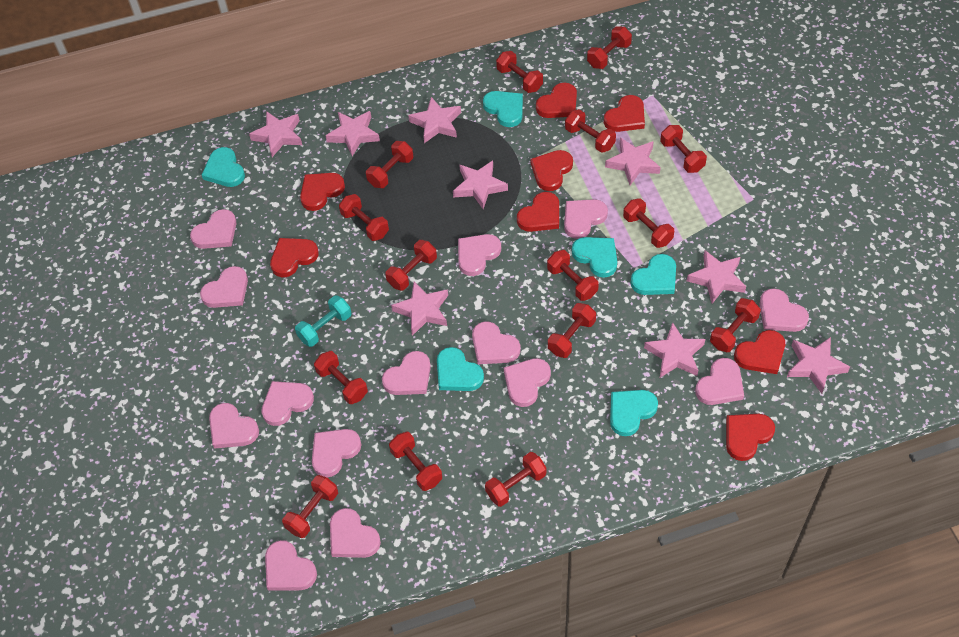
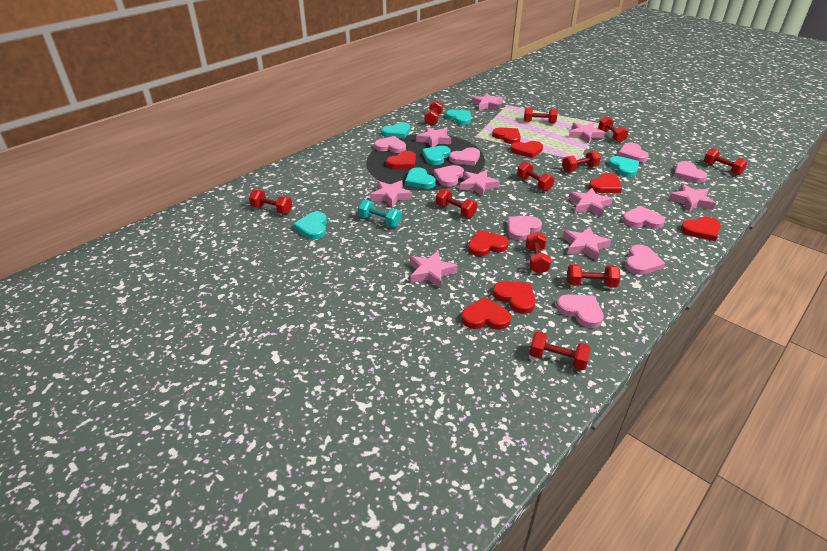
pink heart: [190,209,237,249] [200,266,248,308] [209,403,259,449] [261,381,314,426] [265,540,317,591] [312,429,361,478] [330,508,381,558] [382,351,431,395] [458,234,501,276] [472,321,521,364] [504,358,551,407] [564,199,608,239] [695,358,744,405] [760,288,809,332] = 14 -> [374,136,406,153] [434,165,464,187] [449,147,480,166] [507,216,542,241] [556,294,604,328] [618,143,649,162] [622,206,665,229] [625,245,665,275] [674,161,707,183] = 9
red dumbbell: [282,475,338,538] [314,351,368,404] [339,194,389,241] [366,141,413,188] [386,240,437,291] [389,432,442,491] [485,452,546,507] [496,51,543,93] [547,250,599,301] [548,303,596,358] [565,109,616,153] [587,26,632,69] [623,198,674,248] [660,125,707,173] [710,298,761,352] = 15 -> [249,190,292,214] [425,100,443,126] [436,189,477,218] [517,161,554,191] [524,107,558,123] [526,232,551,274] [529,331,591,370] [562,151,601,172] [567,264,621,287] [598,116,629,143] [704,148,747,175] = 11

